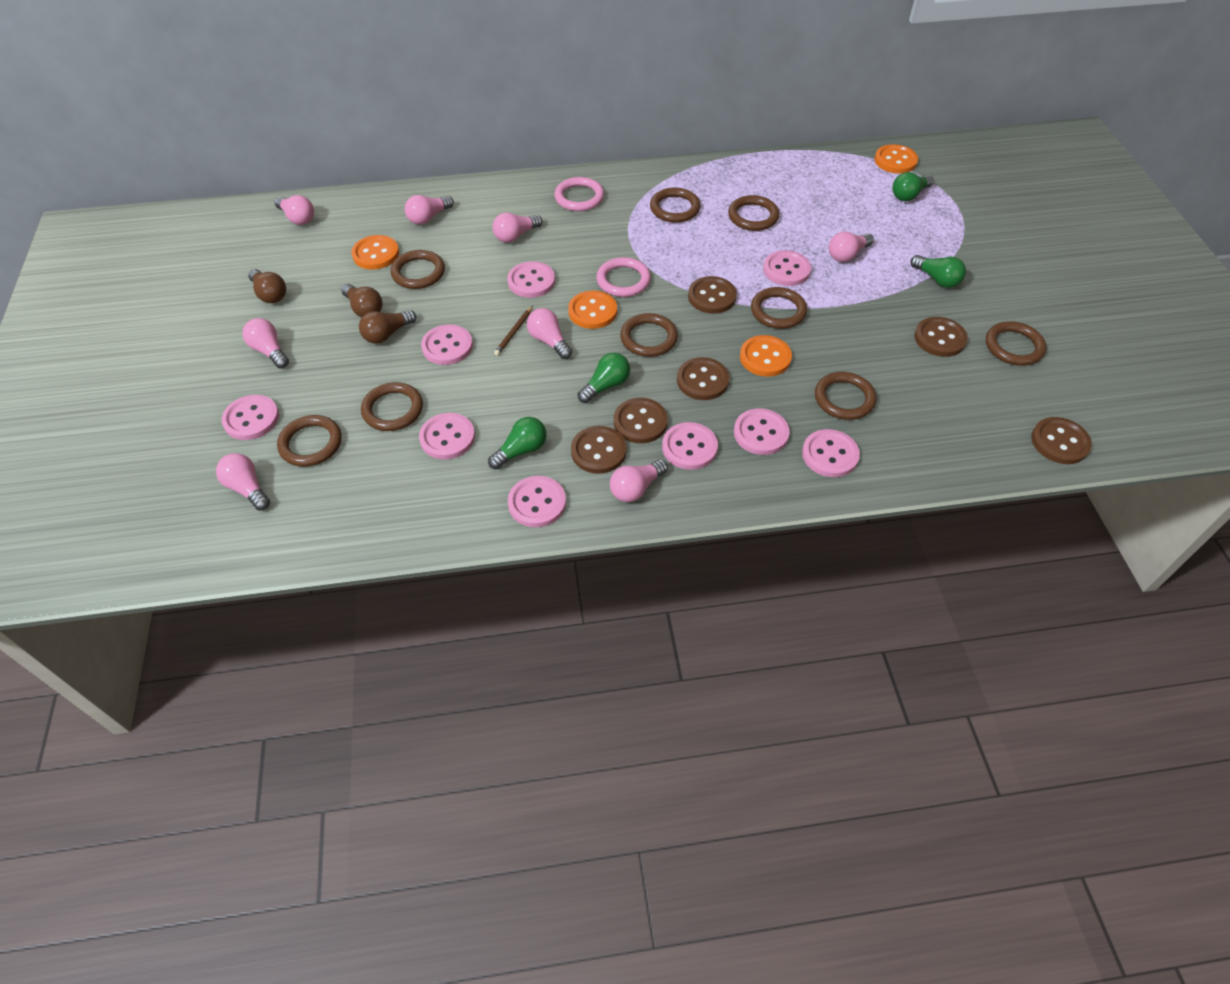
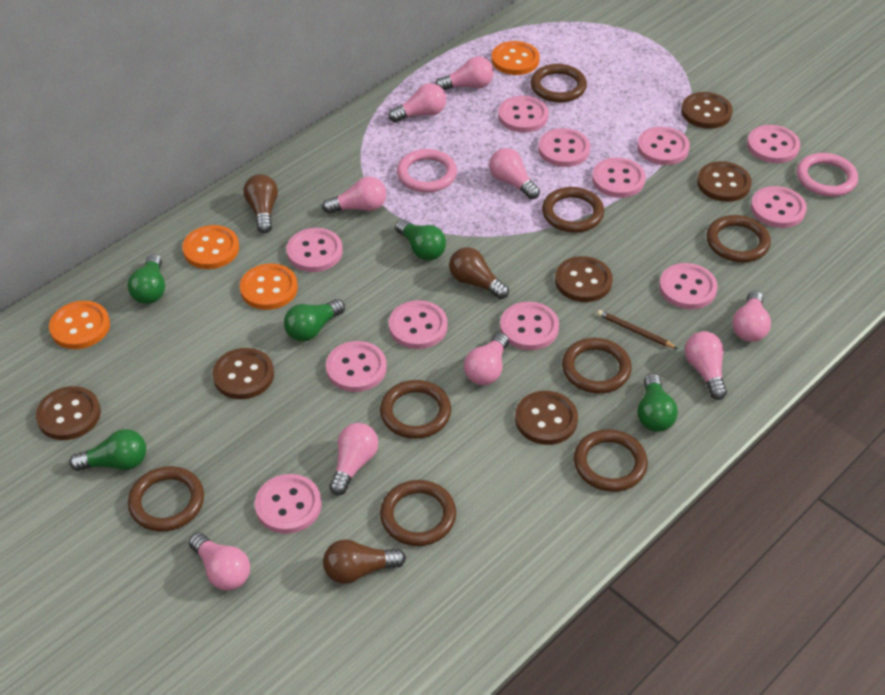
brown ring: [277,415,342,467] [361,382,423,431] [391,250,445,289] [620,313,678,357] [650,187,701,223] [728,195,779,231] [751,287,807,329] [815,372,877,420] [986,321,1046,366] = 9 -> [128,466,204,532] [380,380,451,439] [380,480,456,546] [531,64,587,103] [542,187,604,233] [562,338,632,393] [574,429,648,492] [706,215,771,262] = 8
green light bulb: [488,417,547,469] [578,353,630,403] [892,172,934,201] [911,255,966,288] = 4 -> [69,429,146,471] [128,254,165,304] [284,299,345,342] [395,219,446,261] [637,373,678,432] = 5
pink button: [222,395,279,440] [419,413,475,460] [421,324,473,365] [507,261,555,298] [508,476,566,527] [662,422,718,470] [734,408,790,455] [763,250,811,286] [802,429,860,477] = 9 -> [255,474,322,534] [287,228,343,272] [326,341,387,392] [389,300,448,349] [498,96,549,132] [500,302,559,350] [538,128,590,167] [592,157,646,198] [637,127,690,165] [659,263,718,309] [747,125,800,163] [751,186,807,228] = 12
pink light bulb: [216,453,270,510] [242,318,289,368] [275,195,314,225] [405,195,454,225] [492,212,542,243] [527,308,572,359] [610,459,668,502] [829,232,874,262] = 8 -> [189,533,250,591] [322,177,387,214] [329,423,378,496] [389,83,446,123] [435,57,494,90] [464,333,509,385] [489,148,540,200] [685,331,727,400] [732,291,771,342] = 9

